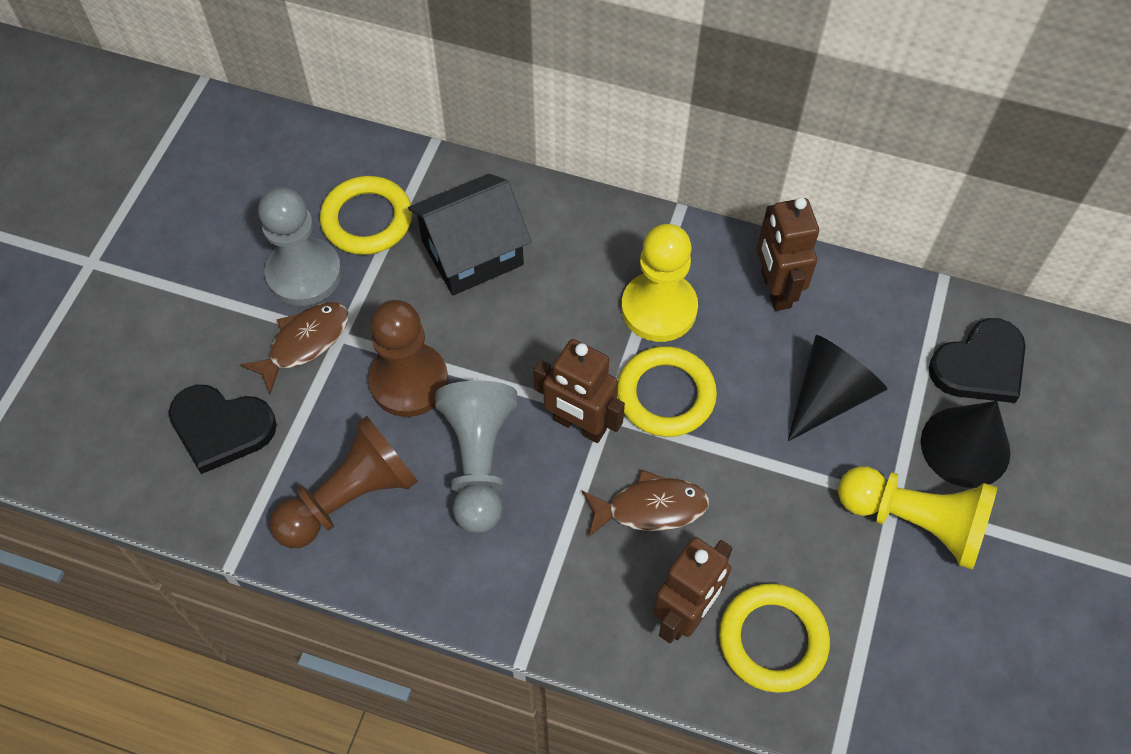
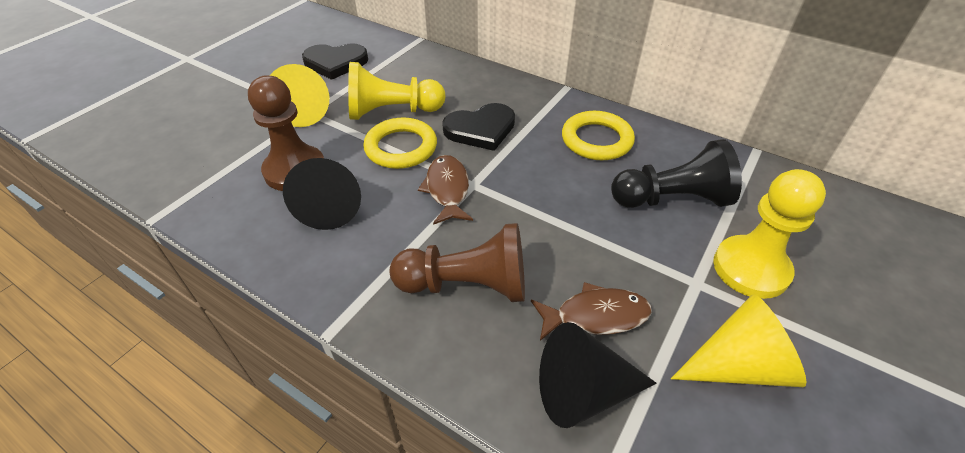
black house: [408,174,531,295] = 1 -> none = 0
black pawn: none = 0 -> [611,139,742,208] = 1
brown robot: [533,339,625,443] [653,537,733,643] [757,197,819,311] = 3 -> none = 0
grey pawn: [258,187,342,306] [435,380,518,533] = 2 -> none = 0
yellow cone: none = 0 -> [270,64,329,127] [671,294,806,387] = 2
yellow ring: [320,176,412,255] [617,346,717,437] [719,584,830,693] = 3 -> [363,118,437,169] [562,111,635,160] = 2

